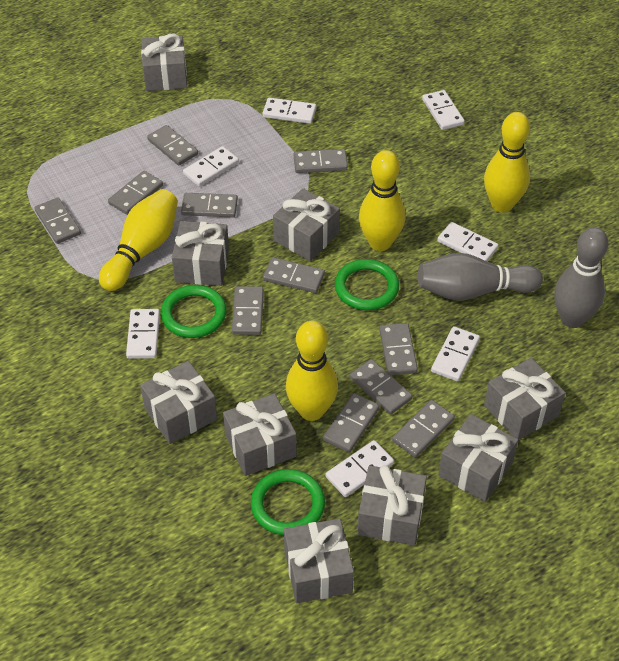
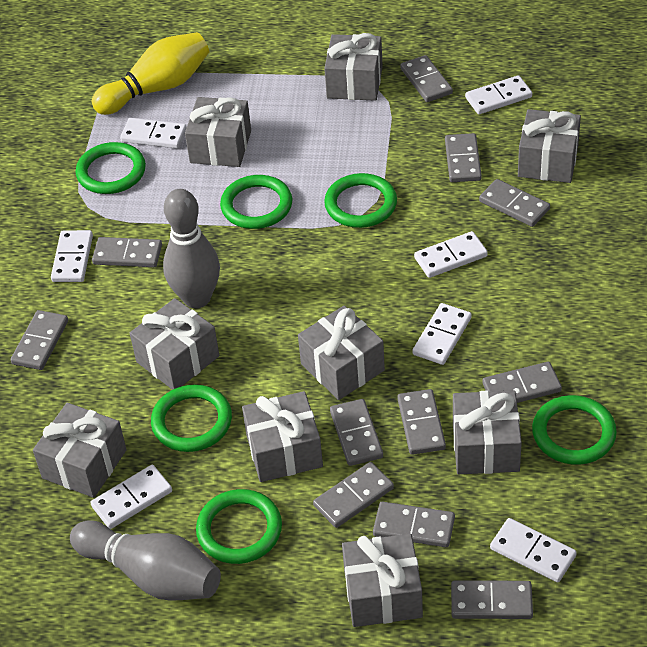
green ring: [161,285,227,338] [251,469,325,536] [335,259,399,310] = 3 -> [75,142,146,194] [151,384,232,452] [196,489,282,564] [220,175,292,229] [324,173,397,228] [532,395,617,465] = 6
yellow bowling pin: [99,189,178,291] [286,321,338,421] [359,150,405,251] [484,112,530,212] = 4 -> [92,32,209,115] = 1

